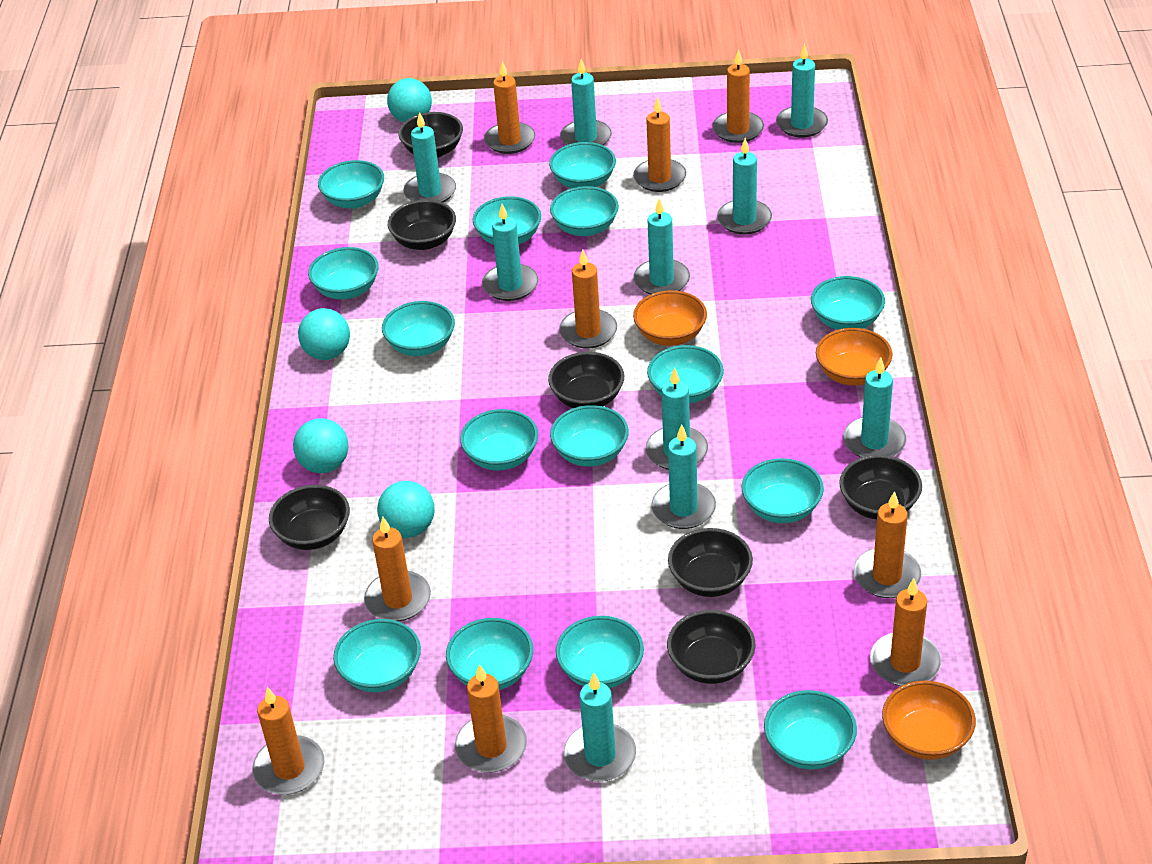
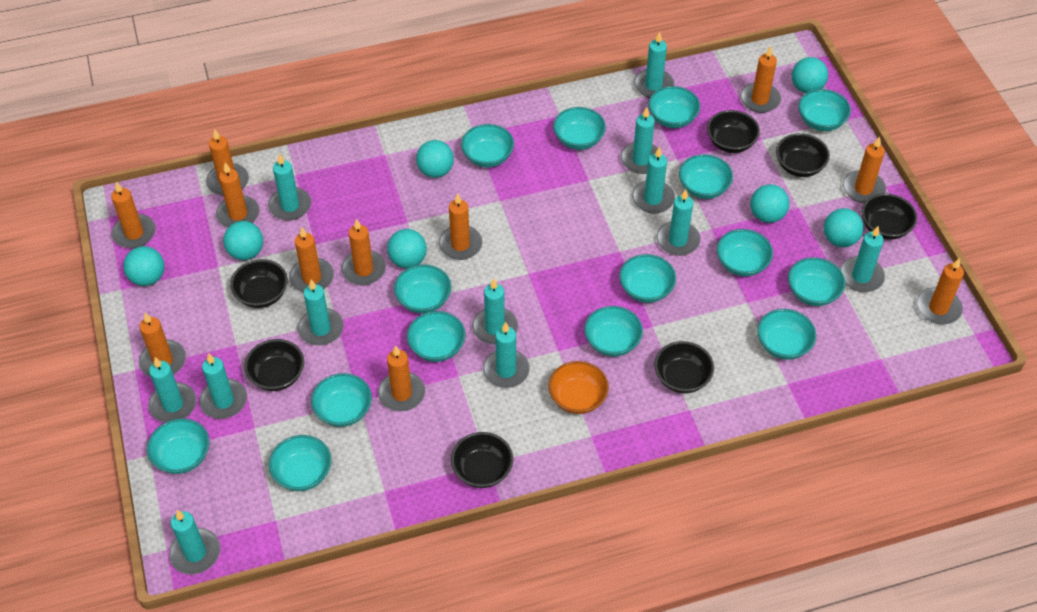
orange bowl: [633,290,707,346] [816,328,892,386] [882,681,976,760] = 3 -> [548,361,609,414] = 1
orange candle: [252,687,324,795] [364,517,431,622] [455,664,527,773] [484,61,535,154] [559,250,617,349] [633,97,686,192] [712,49,764,143] [854,491,921,598] [870,578,941,686] = 9 -> [111,182,156,248] [139,313,186,377] [206,129,249,196] [216,163,259,228] [289,228,334,293] [341,219,386,285] [378,346,425,412] [438,194,482,260] [740,46,781,113] [843,137,886,203] [917,258,964,324] = 11
turquoise ball: [293,418,348,473] [298,308,350,360] [377,481,435,538] [387,78,432,122] = 4 -> [123,246,165,286] [223,221,263,260] [387,229,427,268] [416,140,454,178] [750,184,789,223] [792,57,828,93] [824,208,864,247] = 7
turquoise candle: [404,112,456,203] [482,204,538,301] [560,59,612,146] [564,673,636,782] [633,198,690,295] [646,367,708,470] [651,425,716,529] [717,138,772,234] [776,44,828,138] [843,357,906,458] = 10 -> [148,357,196,423] [169,510,220,574] [199,353,247,419] [268,154,311,221] [297,280,344,346] [472,279,518,345] [483,322,530,388] [621,107,658,174] [632,146,675,214] [634,32,674,98] [656,189,700,256] [840,226,885,292] = 12

